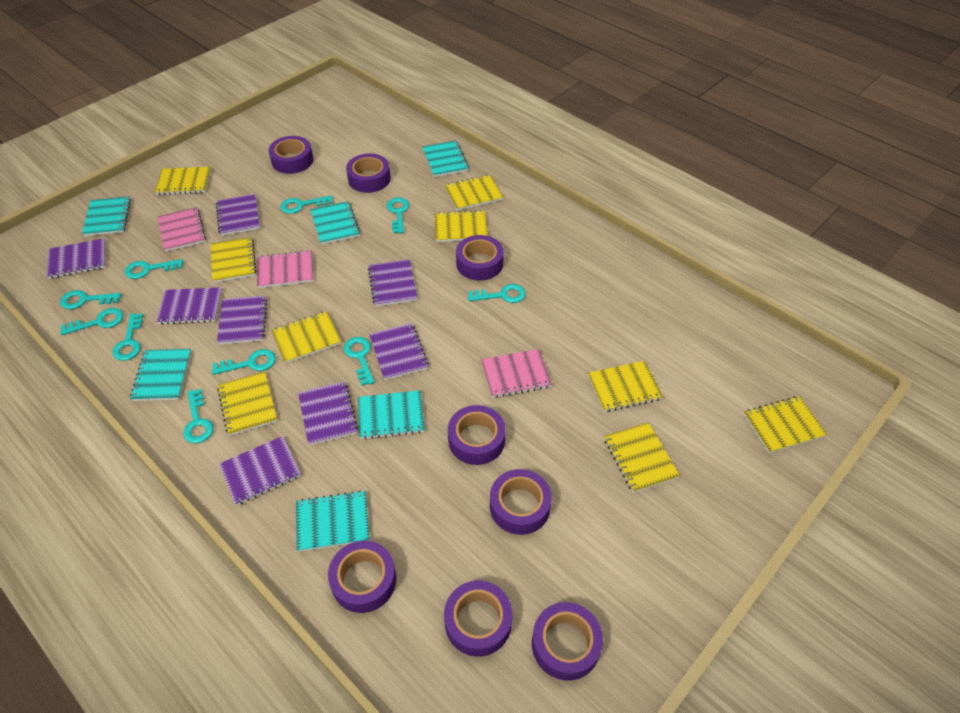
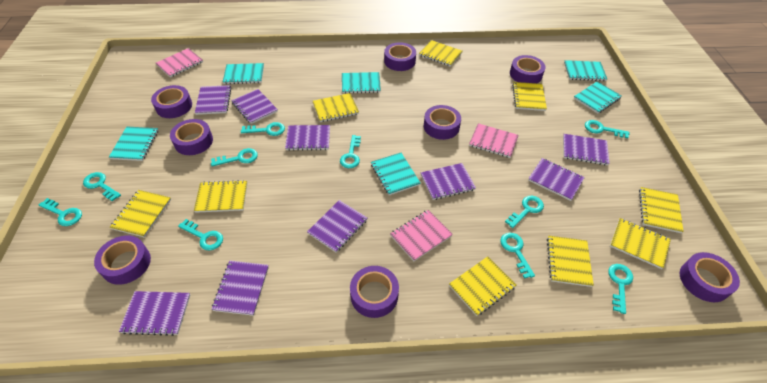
purple notebook: [46,238,105,279] [156,287,222,325] [216,194,260,236] [217,295,268,345] [219,436,301,505] [298,381,358,445] [368,259,417,306] [369,323,429,380] = 8 -> [119,291,190,336] [195,85,232,115] [211,261,269,316] [231,89,278,124] [285,125,330,151] [307,200,367,253] [421,163,476,200] [528,158,585,201] [563,134,610,165] = 9

